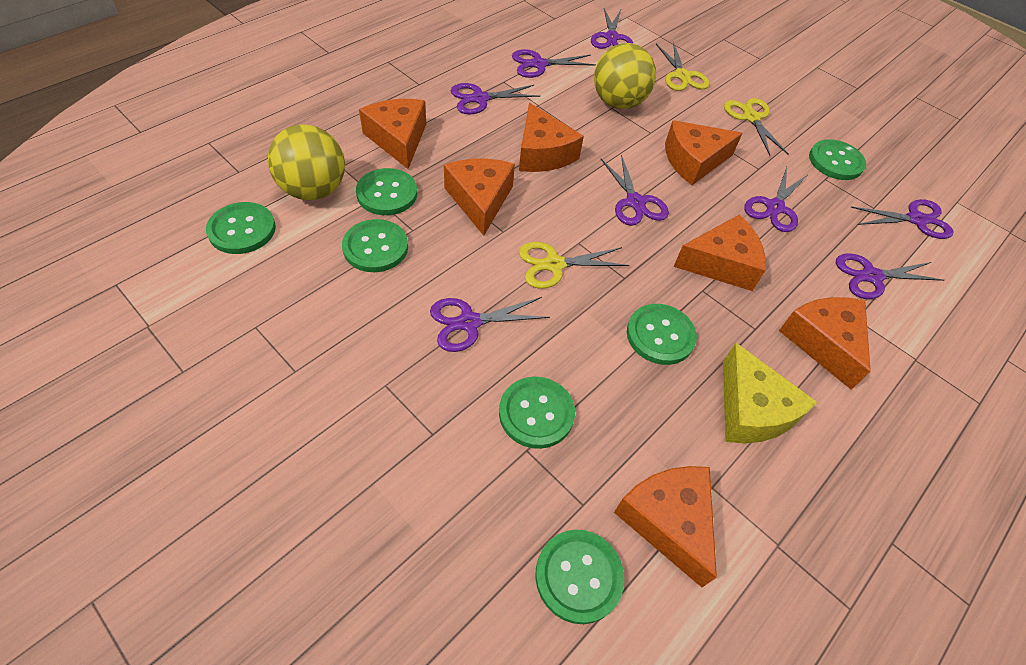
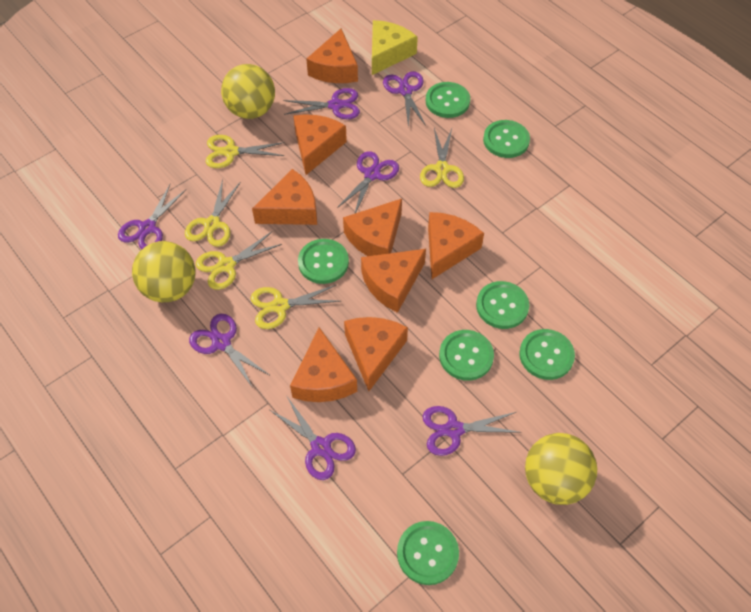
orange cheese: [359,99,426,169] [444,158,515,236] [519,103,584,172] [614,466,717,587] [665,120,743,185] [673,214,766,291] [779,297,871,390] = 7 -> [252,169,317,225] [290,327,357,402] [293,114,347,175] [306,29,358,83] [343,199,402,256] [344,317,408,391] [361,249,426,313] [428,212,484,279] = 8
purple scissors: [430,297,550,352] [450,83,540,114] [512,49,596,78] [591,9,633,49] [601,154,669,226] [744,167,807,232] [836,253,944,299] [851,199,954,239] = 8 -> [118,185,186,249] [189,314,269,388] [270,395,356,480] [284,88,360,119] [337,151,399,213] [383,71,426,127] [422,406,522,456] = 7
yellow ball: [268,125,345,200] [594,43,656,109] = 2 -> [132,241,195,303] [221,64,275,119] [525,433,597,505] = 3
yellow scissors: [519,242,629,289] [656,42,710,91] [724,98,789,155] = 3 -> [185,179,240,247] [196,232,282,290] [206,135,285,168] [251,285,340,329] [420,128,464,188] = 5

